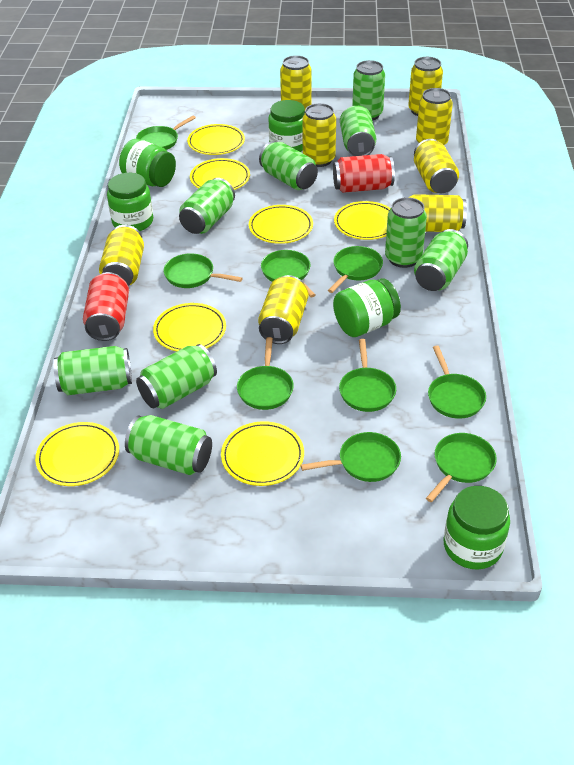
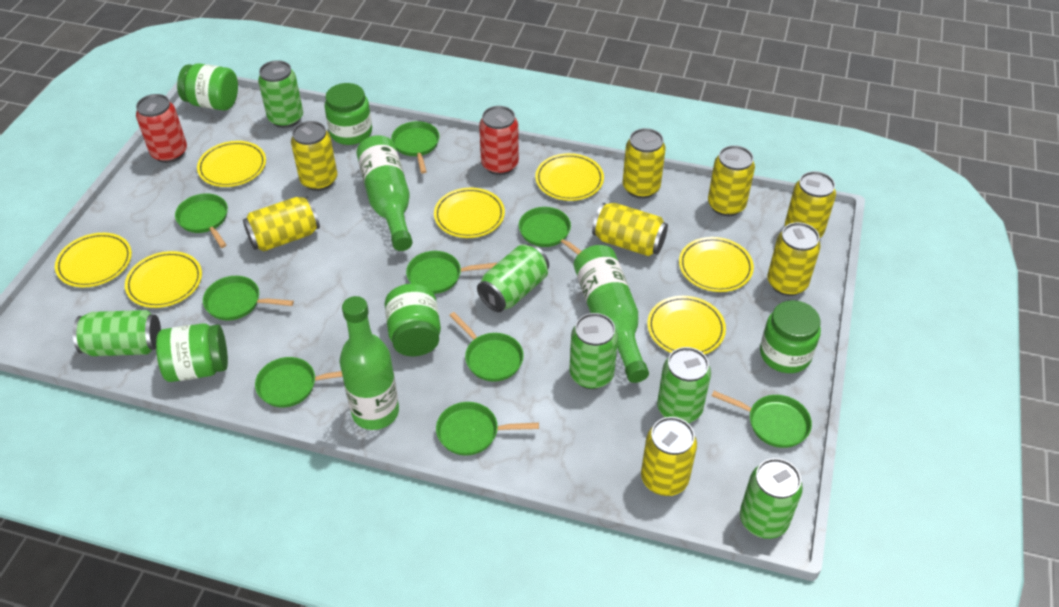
green bottle: none = 0 -> [339,296,399,430] [356,135,413,251] [574,245,649,383] = 3
green can: [53,346,132,395] [125,415,212,475] [136,344,217,409] [179,178,235,234] [259,141,318,190] [340,106,376,156] [352,60,385,121] [385,197,427,268] [414,229,468,291] = 9 -> [73,310,161,356] [258,60,303,128] [477,244,549,312] [569,313,618,389] [657,347,711,423] [740,458,803,539] = 6

